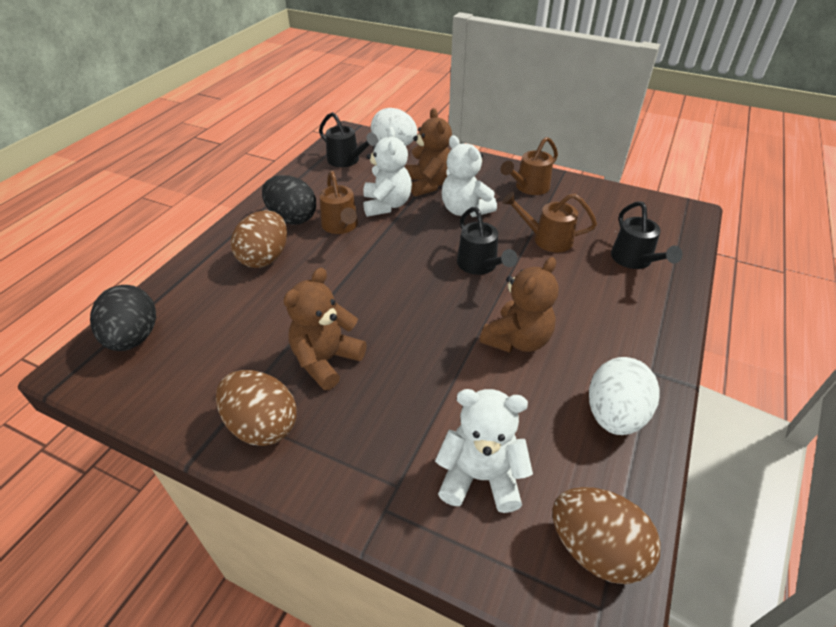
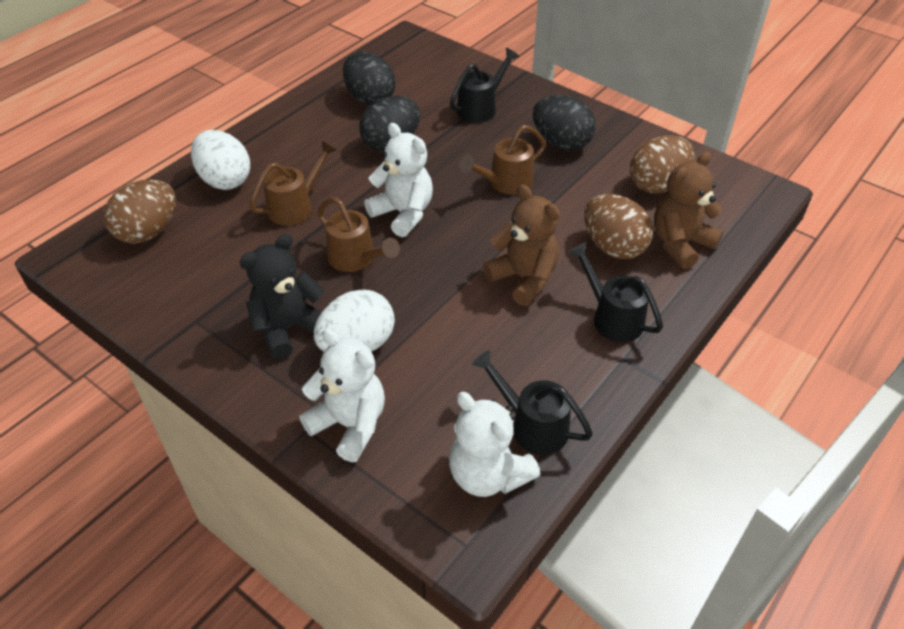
black egg: [90,285,156,351] [262,175,316,225] = 2 -> [343,52,396,106] [359,96,420,152] [533,95,596,151] = 3
black teddy bear: none = 0 -> [240,234,325,359] = 1
brown teddy bear: [283,268,367,390] [406,108,452,197] [480,257,558,353] = 3 -> [483,185,560,306] [654,152,724,269] = 2

